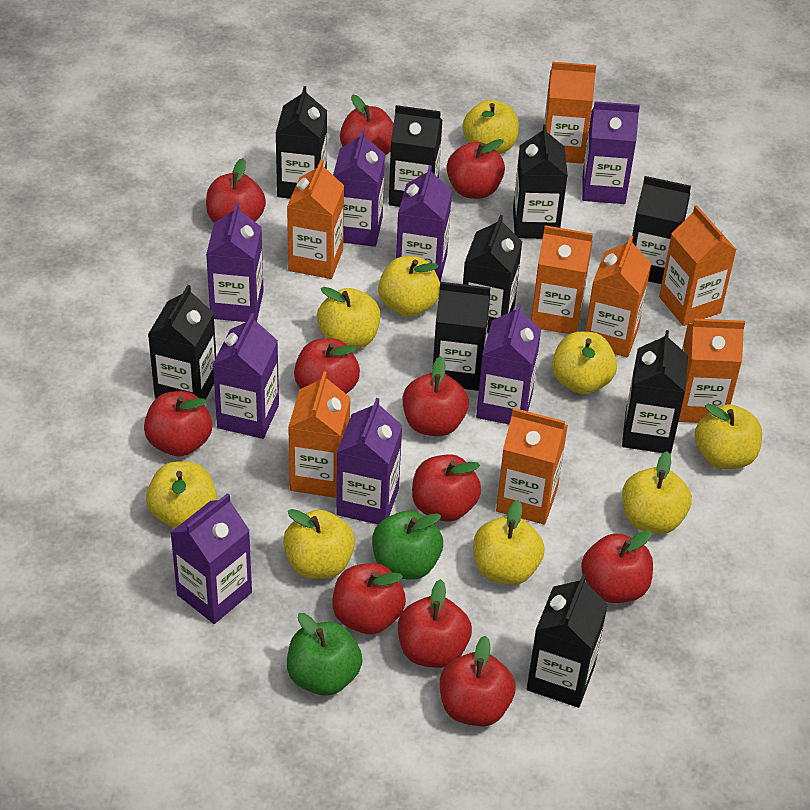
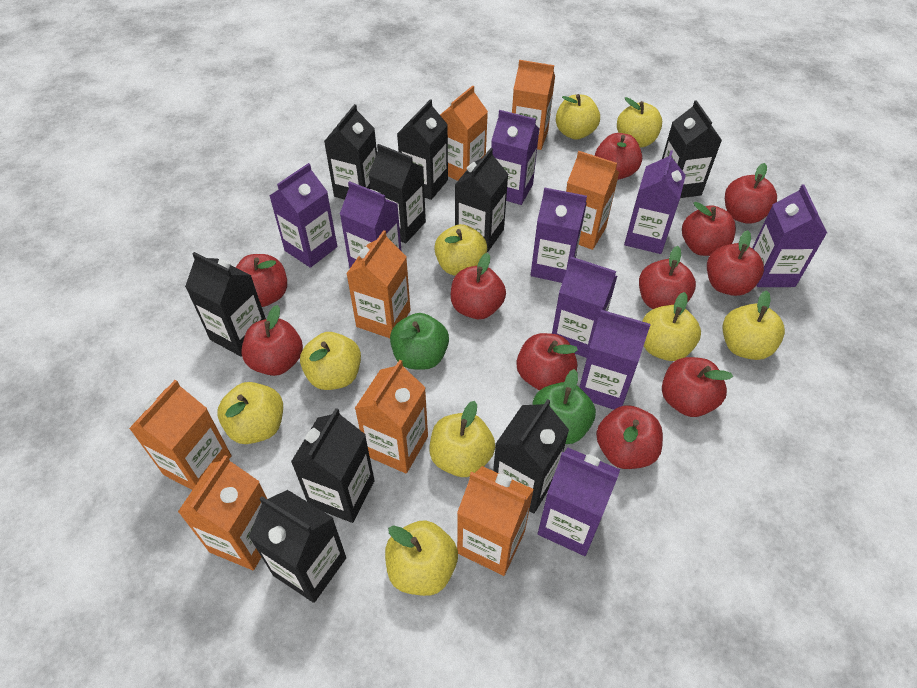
purple carton: [170,493,252,624] [206,203,264,322] [213,313,279,439] [333,129,385,247] [336,398,403,524] [396,165,452,282] [476,303,541,424] [582,101,640,204] = 8 -> [270,163,337,268] [340,181,401,268] [491,110,539,205] [531,187,587,283] [538,448,620,556] [552,257,617,358] [580,310,651,410] [624,150,686,254] [752,185,827,287] = 9

